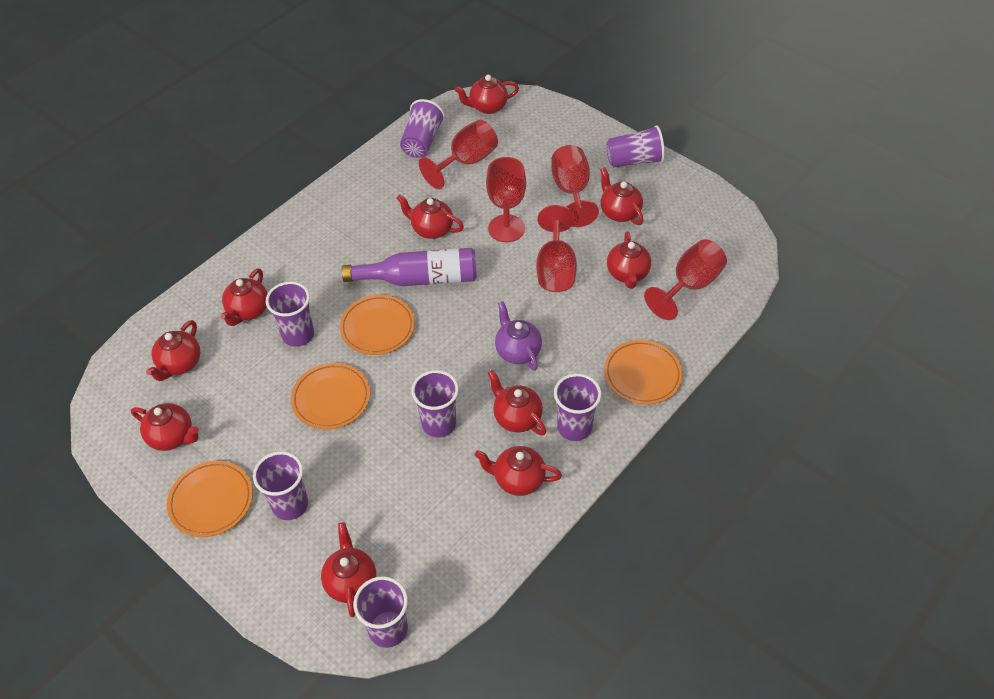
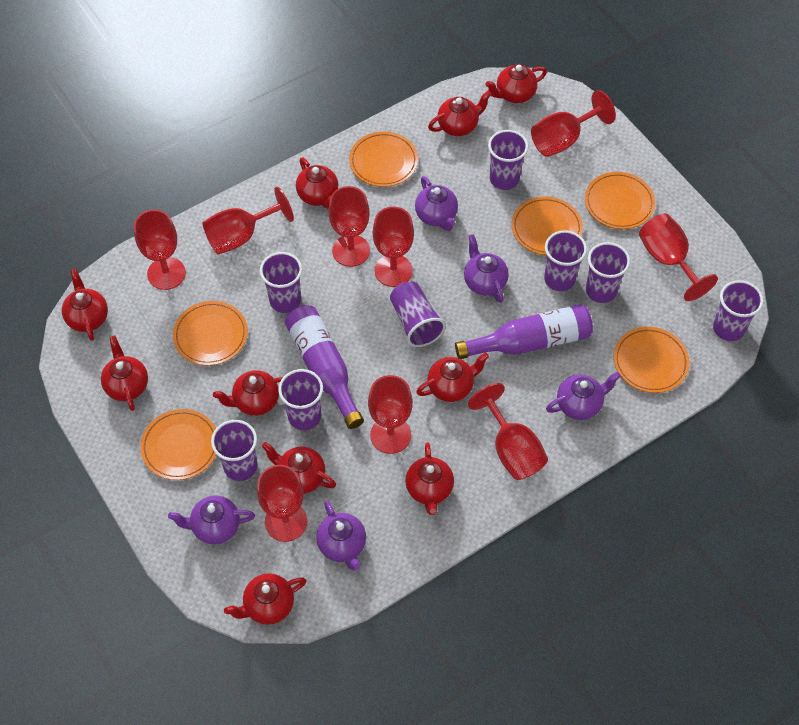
orange plate: [167,461,253,537] [291,363,370,430] [339,295,415,355] [604,340,683,405] = 4 -> [140,409,216,480] [173,301,248,366] [349,131,418,187] [511,196,583,255] [585,172,655,229] [613,327,689,393] = 6
purple bottle: [342,248,477,286] = 1 -> [285,305,364,429] [455,304,593,359] = 2
purple cup: [253,451,308,520] [266,282,314,347] [353,576,408,648] [400,99,445,158] [411,370,459,437] [554,374,601,441] [606,125,665,168] = 7 -> [211,420,258,481] [260,252,302,313] [278,369,323,430] [390,281,446,347] [488,130,528,190] [544,230,587,291] [586,242,630,303] [713,280,763,341] = 8
purple teapot: [495,301,542,371] = 1 -> [168,496,255,544] [316,501,366,570] [415,176,458,231] [464,234,509,303] [546,372,621,420] = 5
red goblet: [419,120,498,189] [486,157,526,242] [536,205,577,292] [551,145,599,227] [644,239,727,320] = 5 -> [134,210,186,290] [202,187,294,254] [257,465,307,542] [328,186,370,267] [368,375,413,454] [373,207,414,287] [468,383,548,480] [531,90,616,157] [639,213,718,301] = 9

